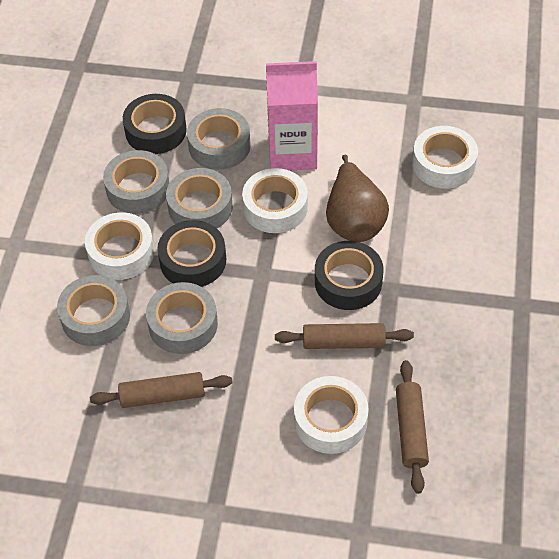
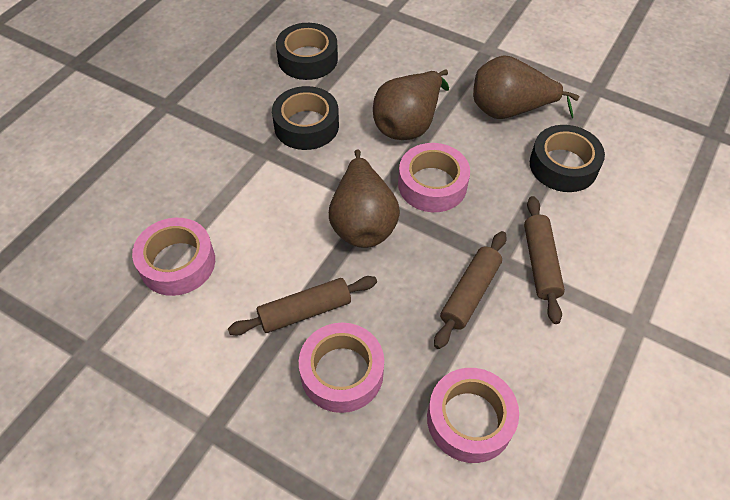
brown pear: [326,155,389,242] = 1 -> [329,150,400,248] [373,69,449,140] [473,55,579,119] = 3
grey tape: [57,275,130,346] [103,150,169,214] [146,282,218,354] [166,168,233,228] [187,108,251,170] = 5 -> none = 0
pink carton: [266,61,318,170] = 1 -> none = 0
pink tape: none = 0 -> [132,218,215,296] [299,323,384,413] [398,143,470,212] [427,368,519,463] = 4
white tape: [85,212,155,280] [242,168,308,233] [294,376,369,454] [412,126,478,189] = 4 -> none = 0

